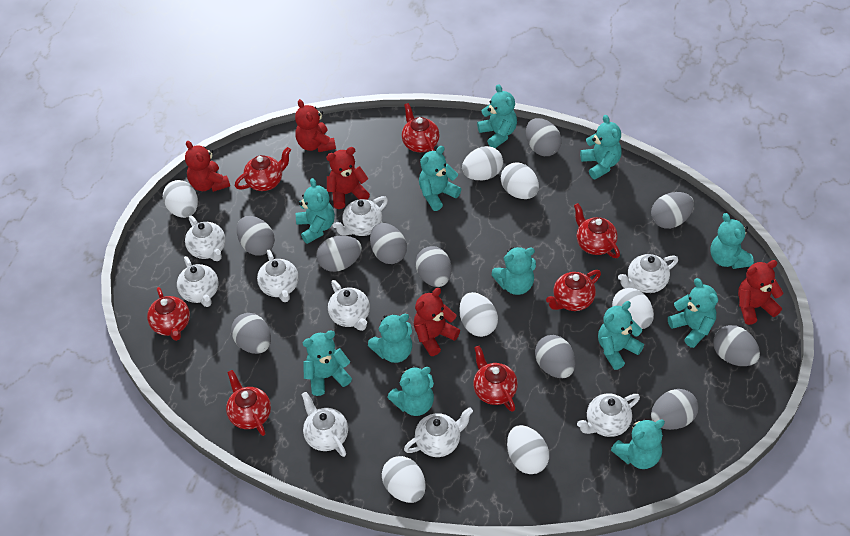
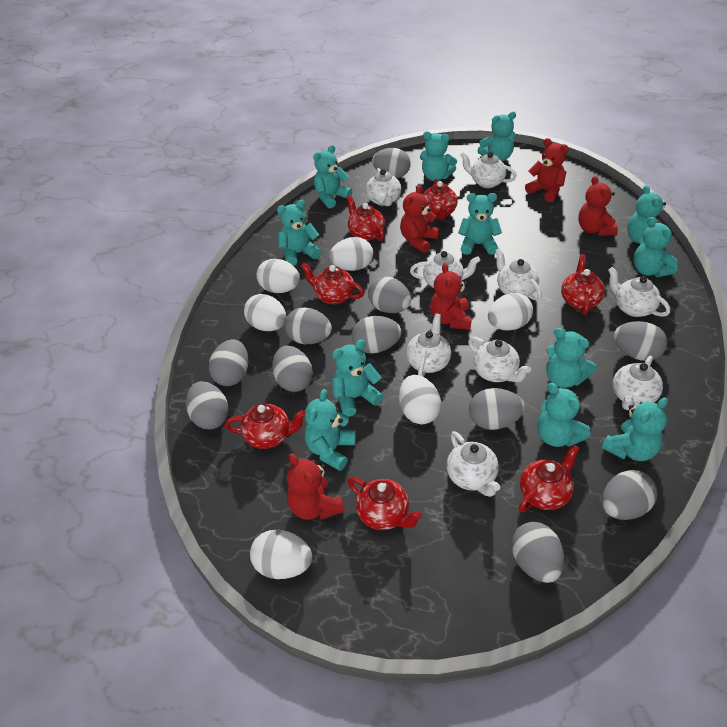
grey egg: [231,313,271,354] [237,216,275,256] [316,236,362,272] [370,223,407,264] [415,246,452,287] [526,118,562,156] [535,335,575,378] [651,192,694,229] [651,389,698,430] [713,325,760,366] = 10 -> [186,381,229,429] [209,339,249,386] [272,346,313,392] [285,308,332,344] [352,316,401,353] [368,276,411,313] [372,148,411,178] [469,388,525,430] [512,522,565,583] [602,470,658,520] [614,321,667,361] = 11
white egg: [163,180,198,218] [382,456,426,503] [459,292,498,337] [462,146,503,180] [501,162,539,199] [507,425,549,474] [612,288,654,329] = 7 -> [244,294,286,331] [250,530,312,579] [257,259,300,293] [329,237,373,271] [399,375,441,424] [488,293,533,331] = 6

